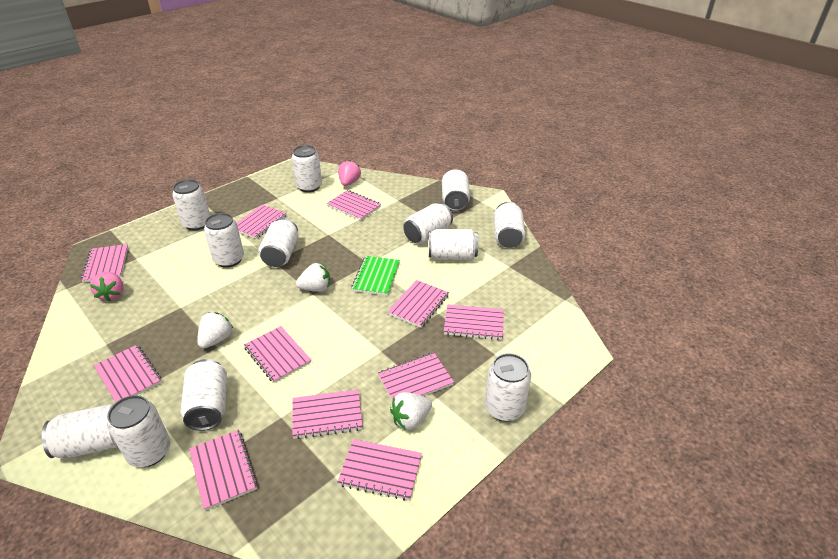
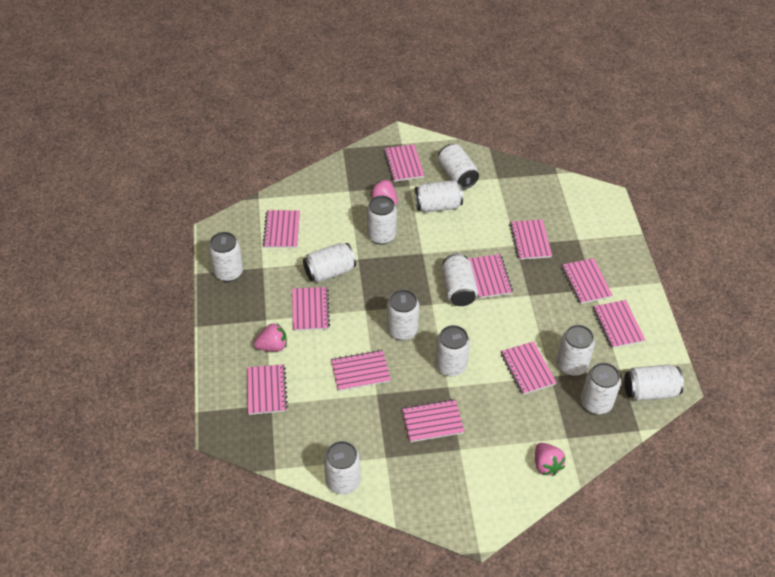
green notebook: [351,256,400,296] = 1 -> none = 0
pink strawberry: [90,272,124,302] [338,160,361,186] = 2 -> [254,323,287,351] [370,179,398,206] [535,443,566,476] = 3
white strawberry: [197,312,233,348] [296,263,330,292] [390,392,432,430] = 3 -> none = 0

